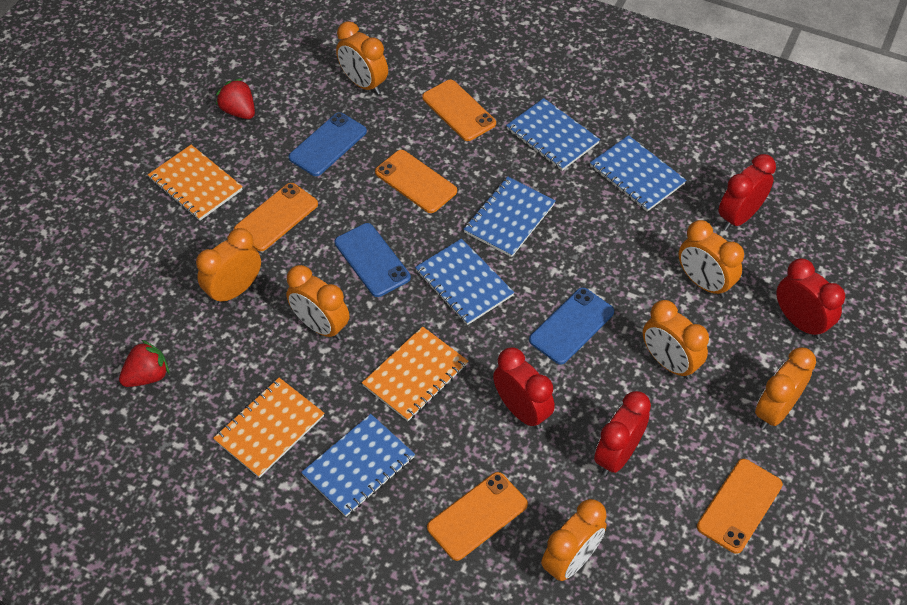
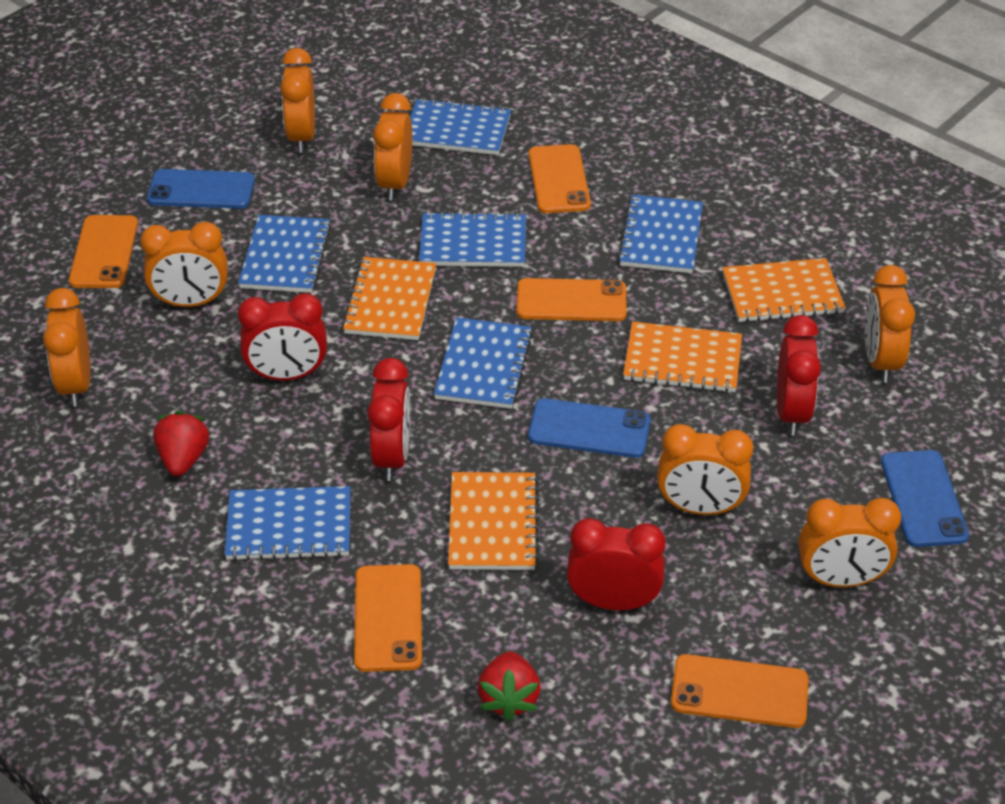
blue notebook: [301,414,415,517] [415,238,514,325] [463,177,556,257] [506,98,600,171] [590,135,686,212] = 5 -> [224,486,350,561] [238,215,331,293] [410,98,511,155] [419,211,526,267] [434,317,533,409] [618,194,703,273] = 6
orange notebook: [148,145,243,221] [213,378,324,478] [362,326,468,421] = 3 -> [342,257,436,340] [448,472,539,570] [623,322,742,393] [722,258,845,322] = 4

